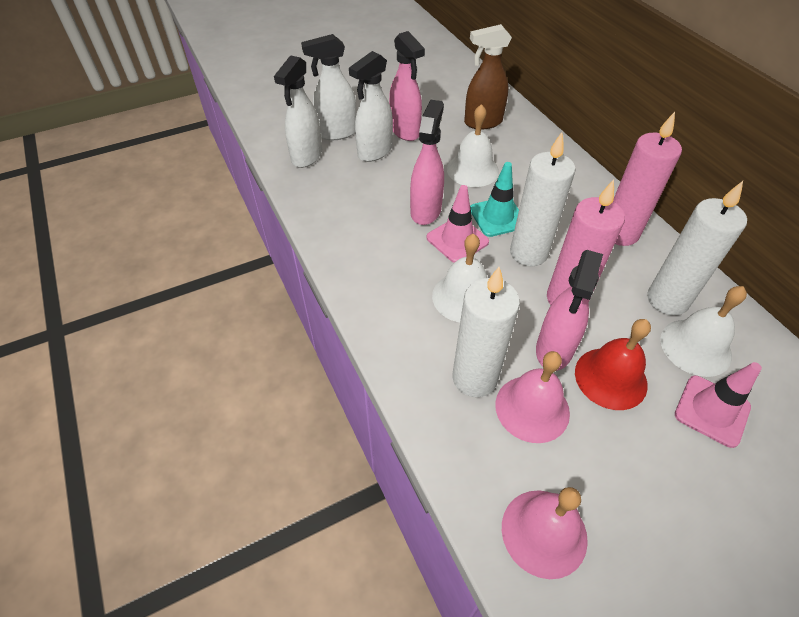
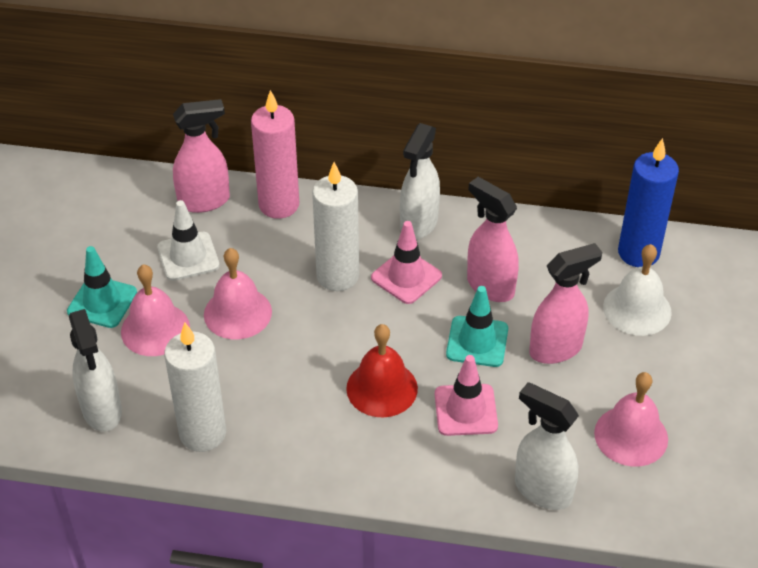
blue candle: none = 0 -> [618,138,679,267] = 1
brown spray bottle: [464,24,512,130] = 1 -> none = 0
pink bell: [495,351,570,443] [502,487,588,579] = 2 -> [121,264,190,356] [204,248,272,339] [594,372,668,467] = 3
pink candle: [547,180,625,305] [613,112,682,246] = 2 -> [251,90,299,219] = 1
turquoise traffic cone: [470,162,519,237] = 1 -> [67,246,137,328] [446,286,508,367] = 2
white bell: [432,234,487,322] [447,104,499,187] [660,286,747,377] = 3 -> [603,244,672,336] = 1
white candle: [452,267,520,397] [510,132,576,266] [647,181,747,316] = 3 -> [164,323,226,452] [312,162,359,291] = 2
white traffic cone: none = 0 -> [157,200,220,281] = 1

